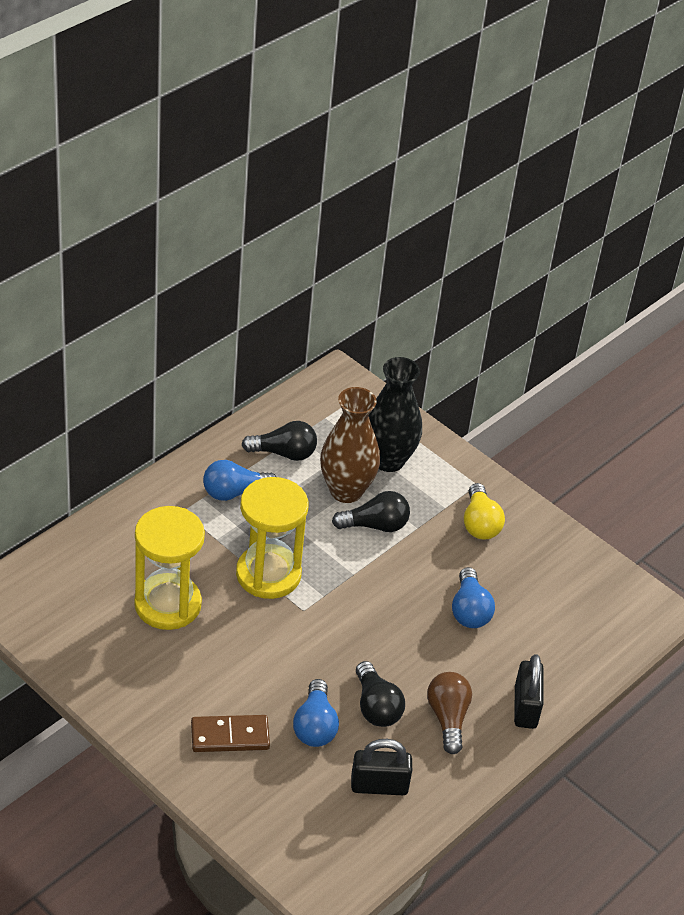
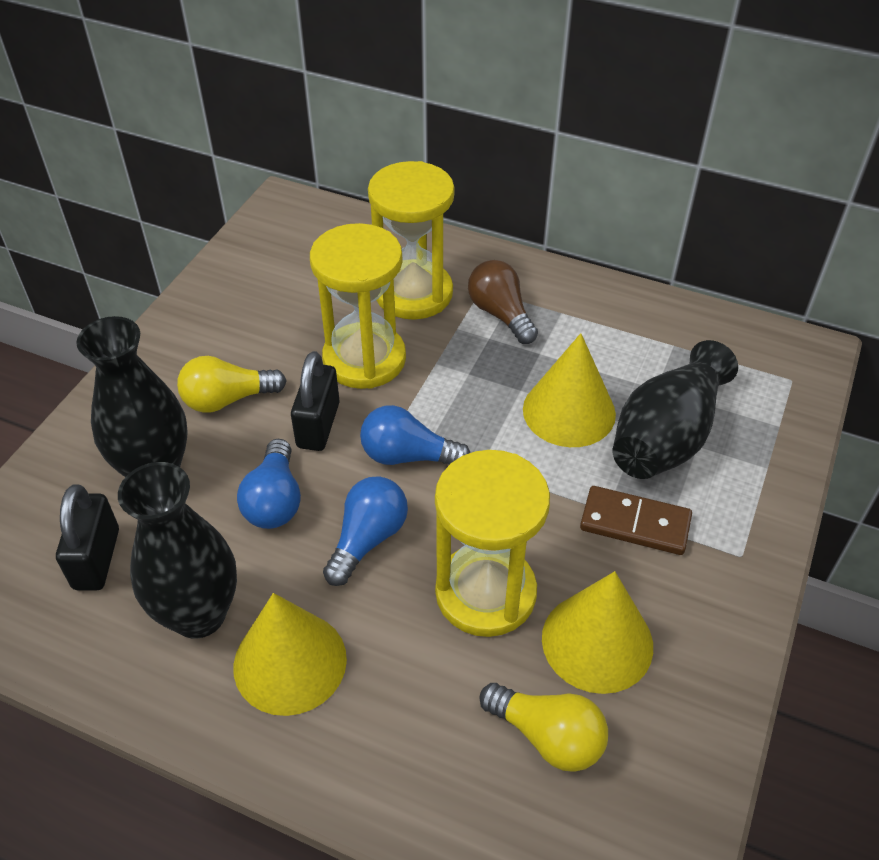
black light bulb: [241,421,317,461] [332,491,410,532] [356,661,405,727] = 3 -> none = 0
black vase: [369,357,422,472] = 1 -> [76,316,188,477] [118,462,237,639] [613,340,738,479] = 3
brown vase: [320,387,380,503] = 1 -> none = 0
yellow cone: none = 0 -> [234,593,347,716] [523,333,616,447] [542,571,653,694] = 3
yellow hourglass: [134,506,205,630] [236,477,309,599] = 2 -> [310,223,406,389] [368,161,454,320] [435,450,550,637] = 3
yellow light bulb: [464,483,505,540] = 1 -> [177,356,287,413] [479,683,608,772] = 2

